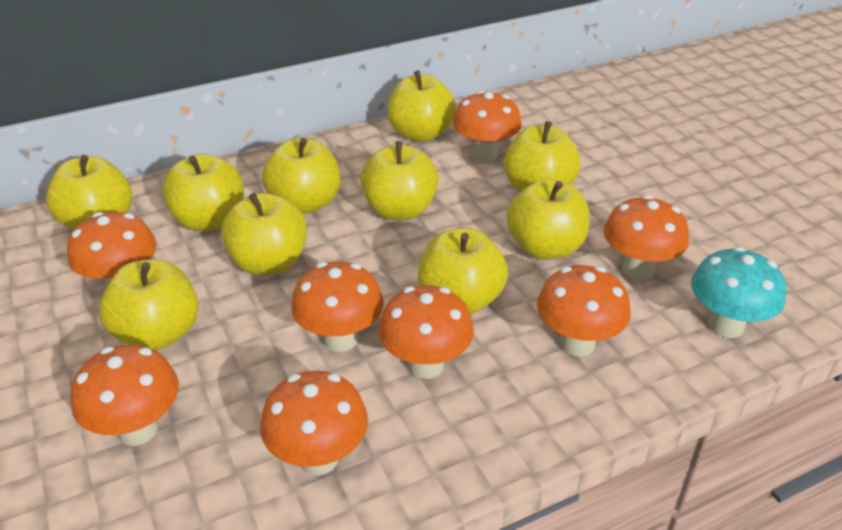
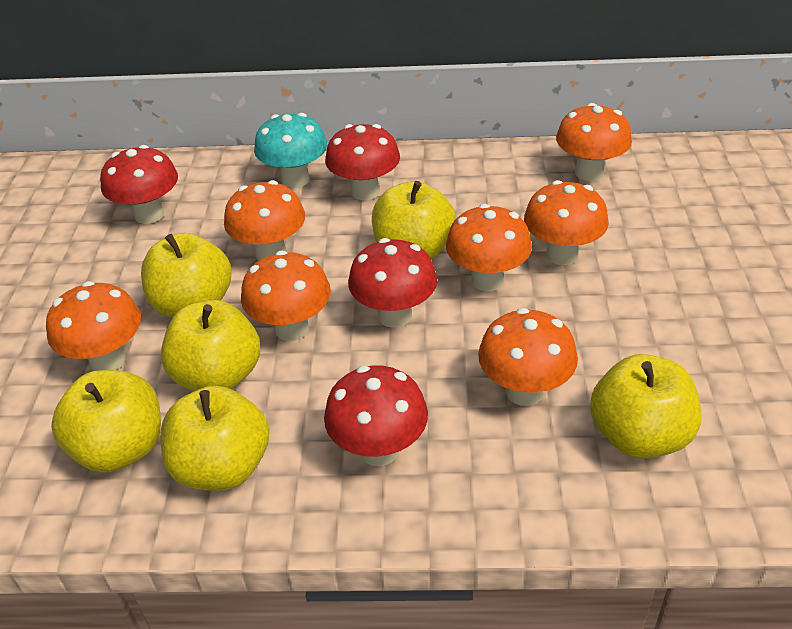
orange mushroom: [67,212,156,287] [71,345,179,446] [260,371,368,475] [291,261,384,352] [378,285,474,379] [453,91,522,162] [537,265,630,356] [604,195,689,280] = 8 -> [46,281,141,371] [224,180,305,261] [241,250,331,341] [446,204,532,291] [478,308,578,406] [524,180,609,265] [556,103,632,181] = 7
red mushroom: none = 0 -> [100,145,178,224] [324,365,428,466] [325,124,400,200] [348,238,437,328] = 4
yellow apple: [46,155,132,230] [99,259,199,350] [162,154,244,231] [221,193,307,276] [262,138,340,214] [360,141,439,220] [388,70,456,142] [418,228,508,314] [504,121,580,192] [507,179,590,260] = 10 -> [51,370,161,473] [141,233,232,318] [160,385,269,491] [161,300,260,391] [372,181,456,259] [590,354,701,459] = 6

